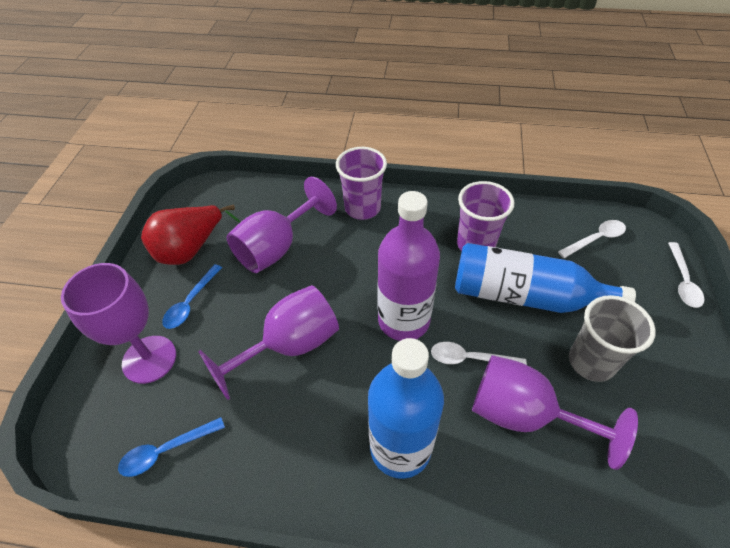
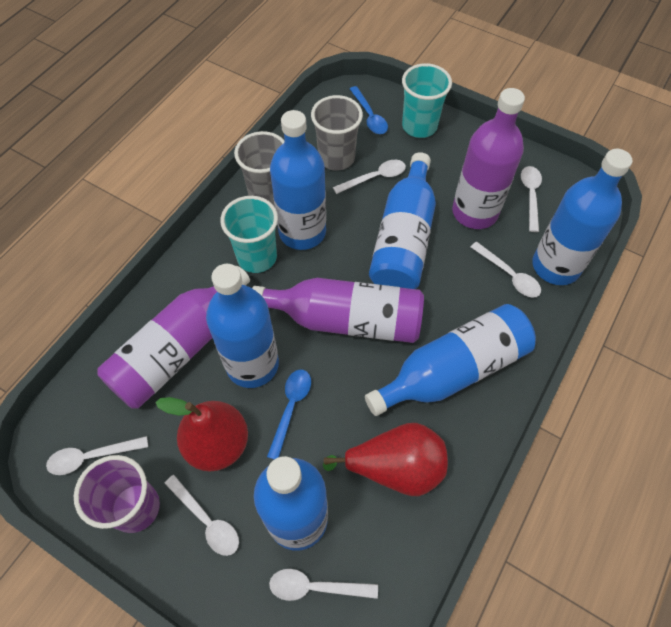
blue bottle: [368,338,444,479] [455,243,636,313] = 2 -> [206,264,279,388] [254,456,328,551] [270,110,326,250] [365,304,536,416] [369,152,436,289] [532,149,632,285] = 6
grey cup: [569,295,656,382] = 1 -> [234,131,284,205] [311,95,363,171] = 2
purple bottle: [378,191,440,341] = 1 -> [97,266,250,409] [252,278,424,343] [452,88,525,229] = 3
purple cup: [336,147,387,220] [457,181,514,251] = 2 -> [74,455,160,533] = 1
purple goblet: [61,263,176,384] [198,285,339,400] [226,177,337,273] [472,355,638,470] = 4 -> none = 0
red pear: [141,205,240,265] = 1 -> [155,397,248,472] [323,423,448,496] = 2
turquoise cup: none = 0 -> [220,196,278,273] [402,63,452,138] = 2
white spoon: [431,342,527,365] [558,220,626,258] [668,242,705,308] = 3 -> [46,436,148,475] [164,475,239,556] [269,569,378,601] [333,160,406,194] [471,242,541,298] [521,166,542,232] = 6

